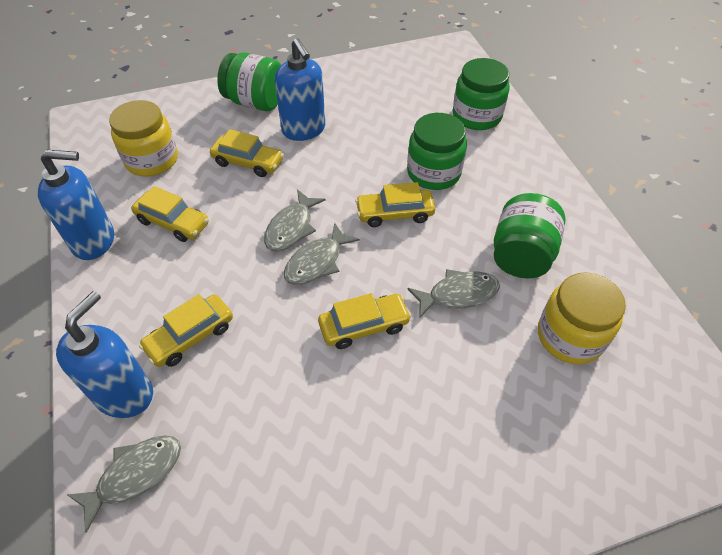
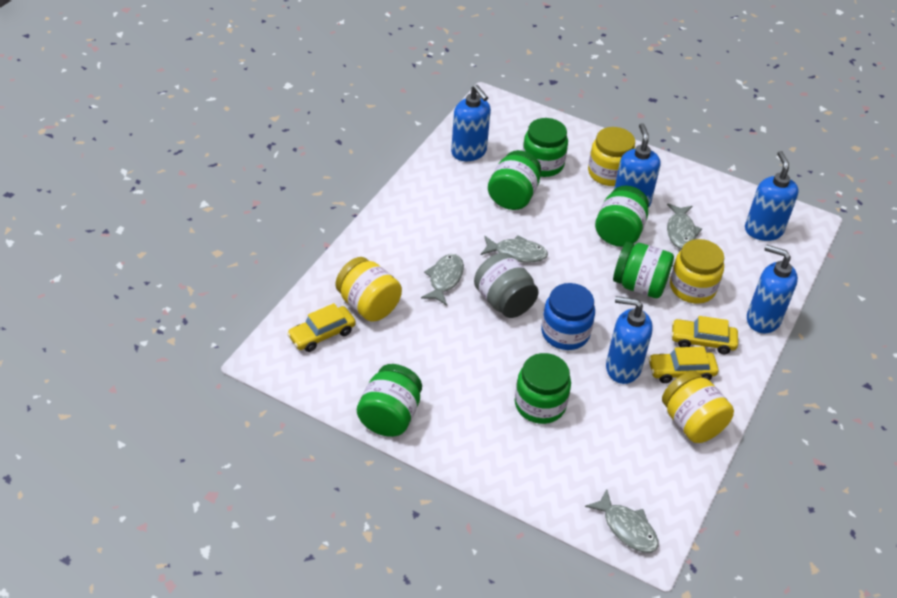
blue jar: none = 0 -> [541,283,595,350] = 1
blue soap dispenser: [38,150,114,260] [56,291,153,418] [275,38,325,141] = 3 -> [451,85,491,161] [606,296,653,384] [614,123,660,206] [745,151,799,241] [747,244,798,333] = 5
green jar: [217,52,281,111] [407,113,467,190] [453,58,510,130] [494,193,566,278] = 4 -> [357,364,422,437] [488,150,541,210] [515,353,571,424] [523,118,568,177] [595,186,649,247] [613,242,674,298] = 6
grey jar: none = 0 -> [474,253,539,318] = 1
yellow car: [131,186,209,242] [139,294,233,367] [210,129,284,177] [318,293,411,349] [355,182,435,227] = 5 -> [287,303,356,352] [648,347,718,383] [671,316,738,354] = 3
yellow jar: [109,100,178,177] [538,272,626,364] = 2 -> [336,257,402,322] [588,127,635,186] [662,371,734,443] [670,239,724,304] = 4

